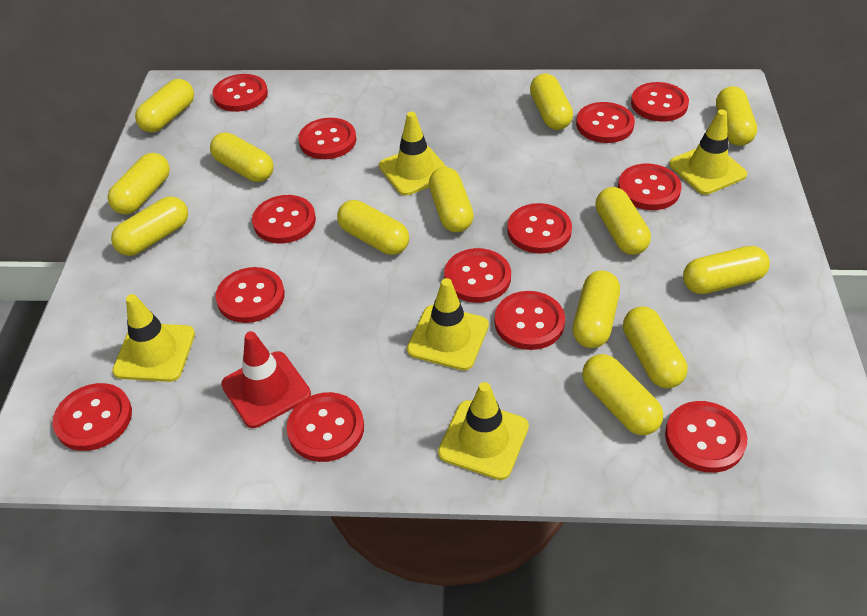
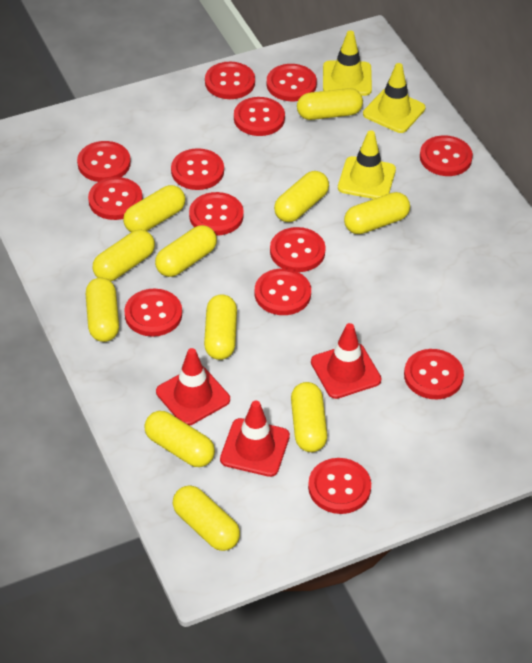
red traffic cone: [221,331,311,428] = 1 -> [156,348,230,426] [220,401,290,477] [311,323,382,399] = 3
yellow capsule: [107,153,170,214] [111,196,188,256] [135,79,194,132] [210,132,273,182] [337,200,409,255] [429,167,474,232] [530,73,573,130] [573,271,620,348] [582,354,663,435] [596,187,651,255] [623,306,687,388] [683,246,770,294] [716,86,757,146] = 13 -> [86,278,119,342] [92,230,155,281] [123,185,185,232] [144,411,215,467] [155,225,217,277] [173,486,240,551] [204,294,237,360] [274,171,329,222] [291,382,327,452] [297,88,363,120] [344,192,410,234] = 11
yellow traffic cone: [112,294,195,382] [379,112,447,196] [407,278,489,371] [438,382,529,480] [669,109,747,195] = 5 -> [323,31,372,96] [338,130,396,199] [363,63,425,133] = 3

